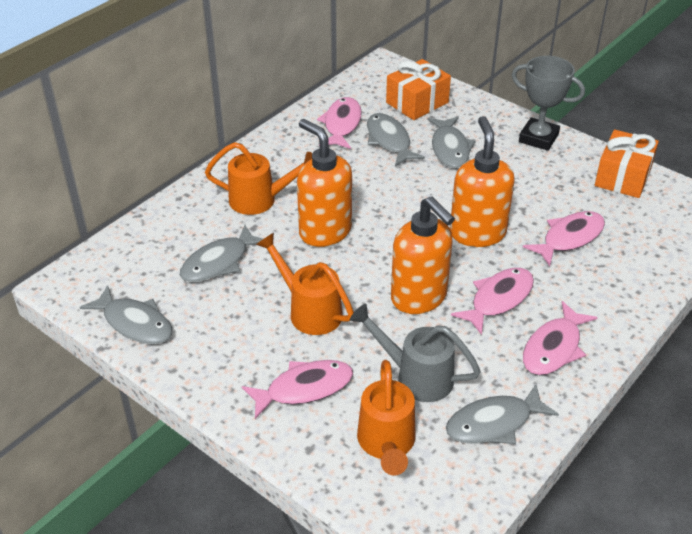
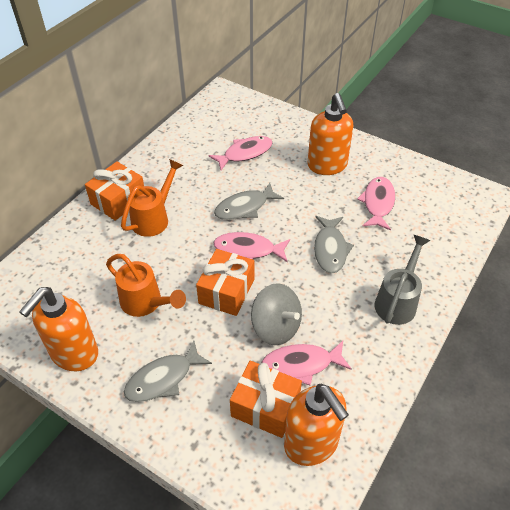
grey fish: [80,285,172,344] [180,225,263,282] [367,113,425,166] [428,117,475,168] [446,384,559,444] = 5 -> [124,340,212,402] [214,183,284,220] [314,216,354,274] = 3
grey spinning top: none = 0 -> [251,283,302,345] = 1
grey trophy: [512,56,585,151] = 1 -> none = 0
orange gift: [386,59,451,120] [595,130,659,198] = 2 -> [85,161,144,221] [196,249,254,316] [230,361,302,438] = 3
orange watering can: [205,142,312,215] [256,232,354,335] [357,360,416,476] = 3 -> [106,254,186,317] [121,159,183,237] = 2
pink fish: [242,360,353,419] [317,97,362,149] [451,268,534,335] [523,211,605,266] [523,301,598,375] = 5 -> [208,136,273,170] [213,232,290,262] [262,341,352,385] [357,177,395,231] = 4

